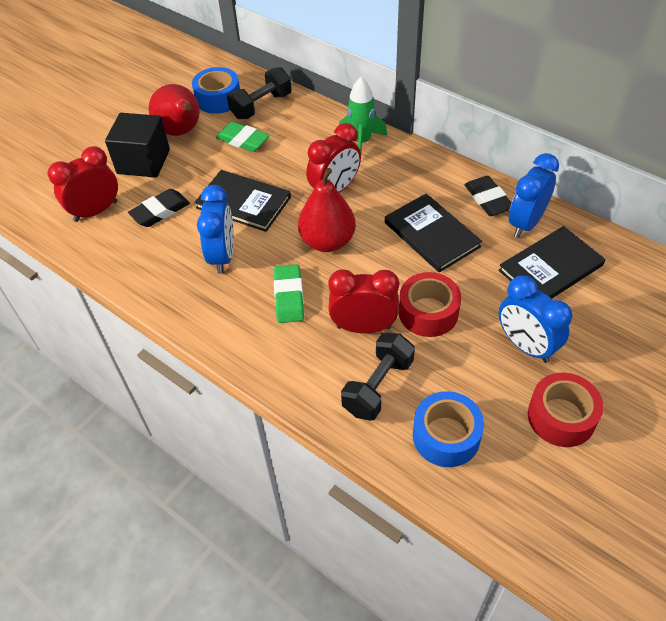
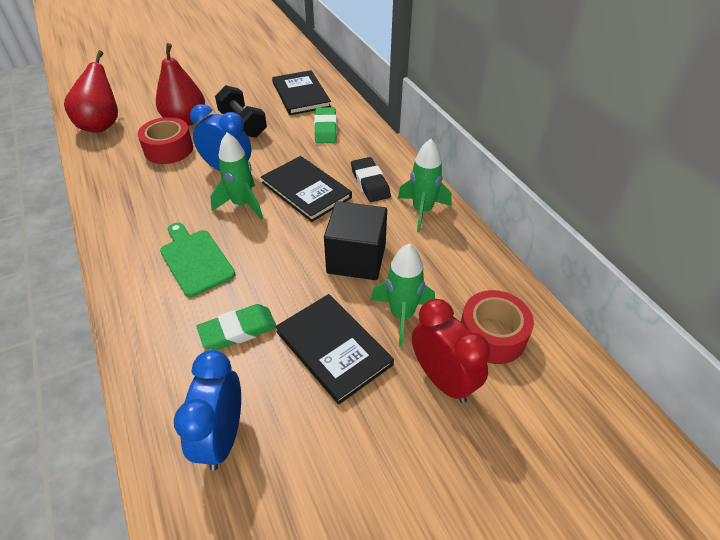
black dumbbell: [227,67,292,119] [341,332,415,421] = 2 -> [215,85,267,138] = 1
black eraser: [128,189,190,227] [464,176,511,216] = 2 -> [351,157,391,202] = 1
blue clock: [197,185,234,274] [499,275,572,363] [509,153,559,238] = 3 -> [174,350,241,471] [190,104,252,171] = 2
blue tape: [192,67,240,114] [413,391,484,467] = 2 -> none = 0
green cutting board: none = 0 -> [160,223,235,297] = 1
green rocket: [339,77,387,152] = 1 -> [210,133,263,219] [371,244,435,347] [398,139,452,232] = 3
red clock: [48,146,118,222] [306,123,361,193] [328,270,399,333] = 3 -> [412,299,490,403] = 1

